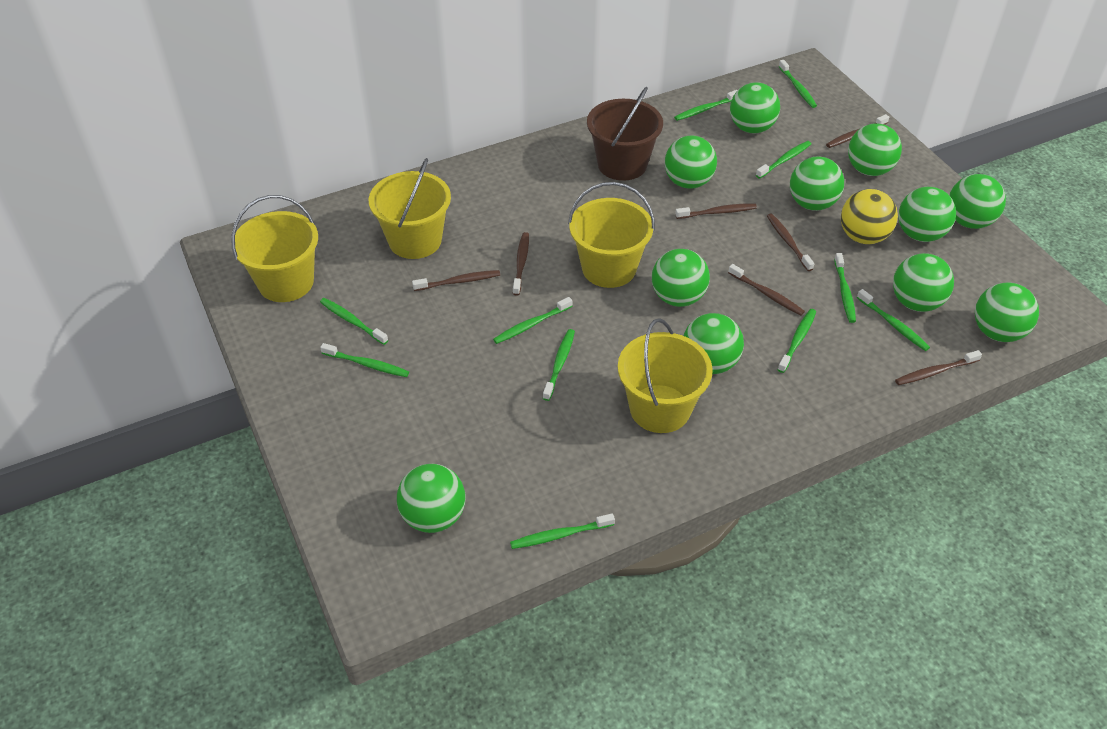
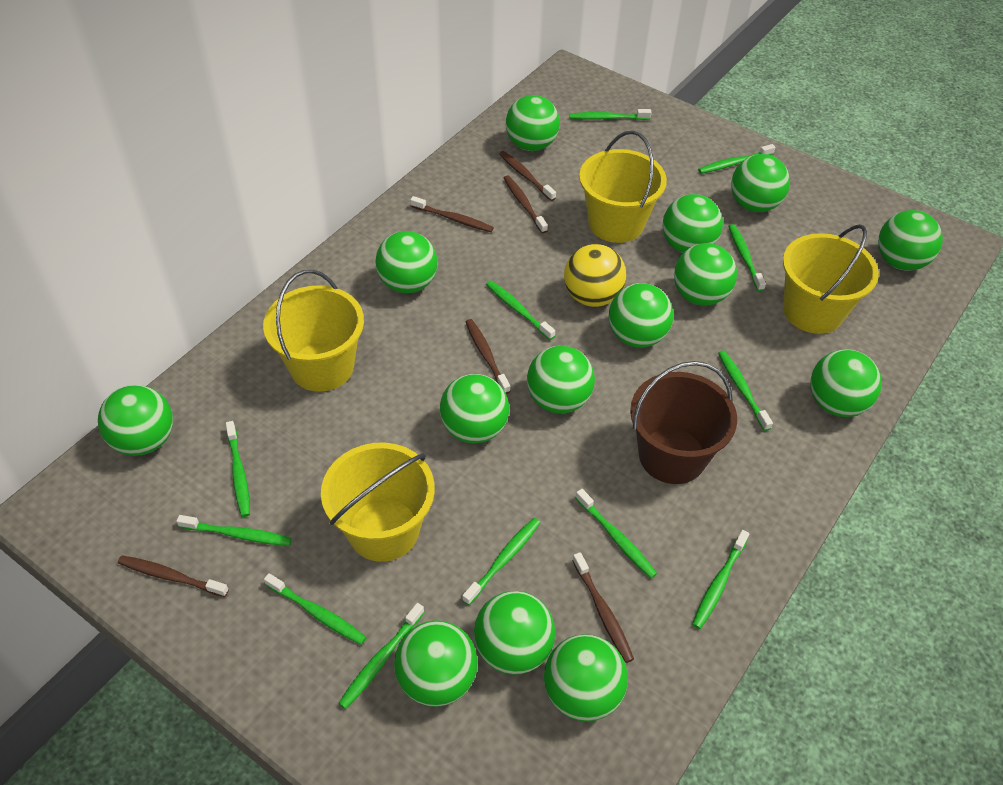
brown toothbrush: [412,270,500,291] [513,232,529,295] [675,203,757,219] [728,264,805,315] [767,213,814,271] [826,114,889,148] [895,350,982,385] = 7 -> [118,555,229,597] [410,196,494,232] [466,319,510,394] [499,151,556,201] [504,175,548,233] [572,552,634,663] = 6
green ball: [397,464,465,533] [652,249,710,307] [665,135,717,189] [683,313,744,374] [730,82,780,133] [790,157,844,211] [848,123,902,176] [893,253,954,312] [898,187,956,242] [949,174,1006,229] [975,283,1039,342] = 11 -> [98,385,173,456] [375,231,438,293] [394,620,478,707] [440,374,509,443] [474,591,555,675] [506,95,560,151] [527,346,595,414] [544,634,628,722] [608,283,674,348] [662,194,723,253] [674,243,737,306] [731,154,790,212] [810,349,882,417] [878,210,943,271] = 14
green toothbrush: [320,298,388,345] [320,343,409,377] [493,297,572,344] [510,513,615,549] [543,329,575,401] [674,90,738,121] [756,141,811,179] [777,309,816,373] [779,60,817,108] [834,253,856,323] [857,289,930,351] = 11 -> [176,515,292,546] [226,421,250,517] [264,573,367,645] [338,603,424,709] [462,518,540,605] [486,280,555,340] [569,109,651,120] [576,489,657,578] [692,530,749,629] [698,144,775,174] [718,350,773,431] [728,224,766,291] = 12

